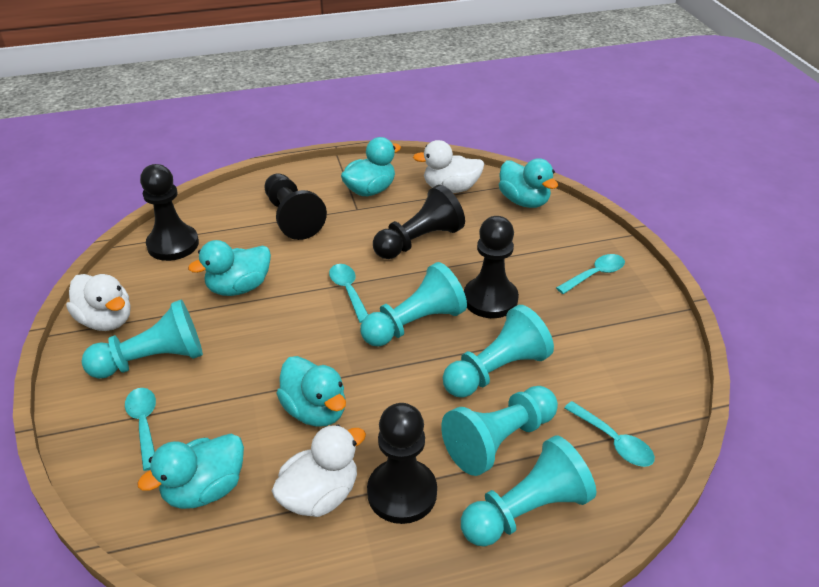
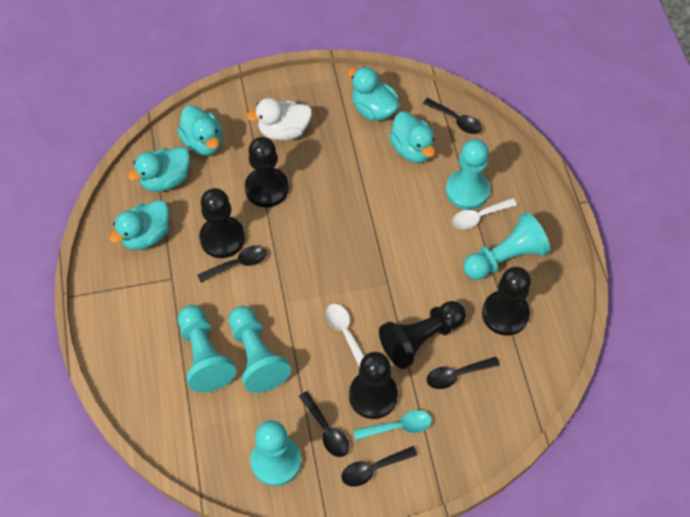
black spoon: none = 0 -> [197,245,267,282] [299,391,349,457] [341,446,418,487] [423,98,482,134] [427,357,500,389] = 5
turquoise spoon: [125,388,156,471] [329,264,368,323] [556,254,625,294] [564,401,655,467] = 4 -> [353,410,432,440] = 1
white duck: [66,274,130,331] [272,425,366,517] [413,140,484,193] = 3 -> [246,98,312,140] = 1
white spoon: none = 0 -> [326,304,364,368] [452,198,517,229] = 2

